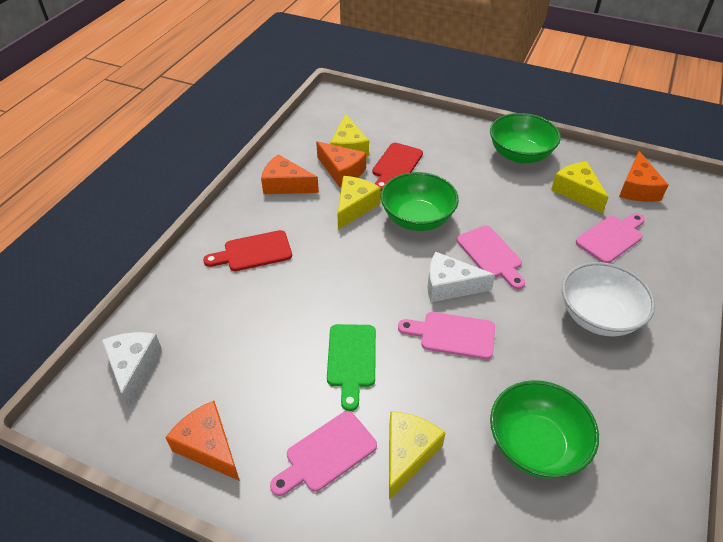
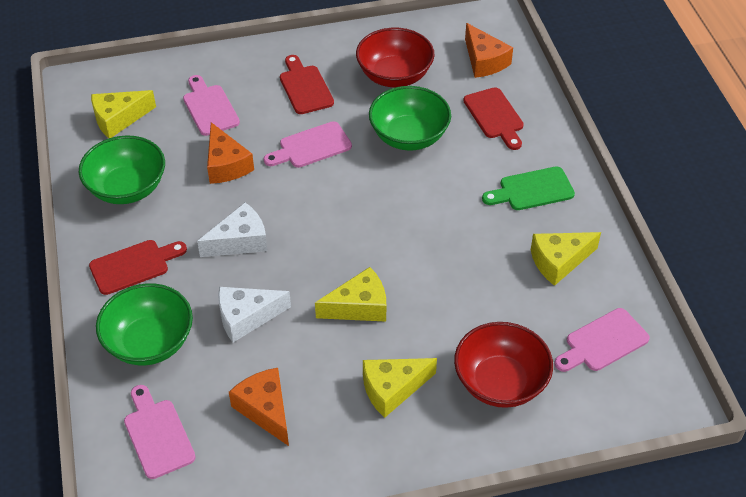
orange cheese: [165,401,240,481] [261,154,319,194] [316,141,366,187] [619,151,668,202] = 4 -> [207,122,254,184] [229,368,289,446] [465,23,513,78] = 3
red bowl: none = 0 -> [356,28,434,87] [454,322,553,408] = 2
red cutting board: [203,230,292,271] [372,143,423,192] = 2 -> [89,240,187,295] [280,55,334,114] [463,87,524,150] = 3
white bowl: [562,262,655,336] = 1 -> none = 0

